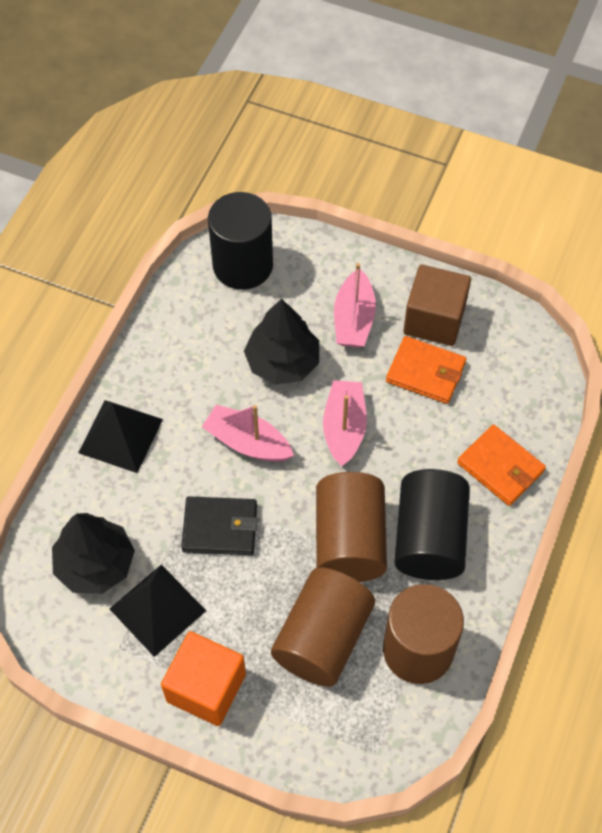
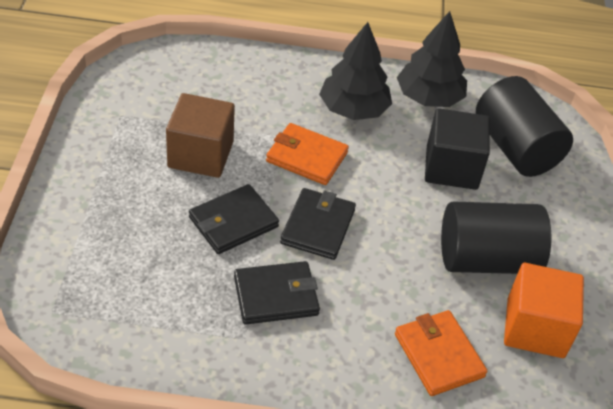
black cube: none = 0 -> [425,108,490,190] = 1
black pyramid: [78,400,163,473] [110,564,206,657] = 2 -> none = 0
black wallet: [182,497,257,555] = 1 -> [189,184,279,254] [234,261,320,324] [280,188,356,260] = 3
brown cylinder: [271,568,375,687] [316,472,387,582] [383,584,464,684] = 3 -> none = 0
pink boat: [202,404,294,462] [323,380,367,466] [334,263,376,348] = 3 -> none = 0

